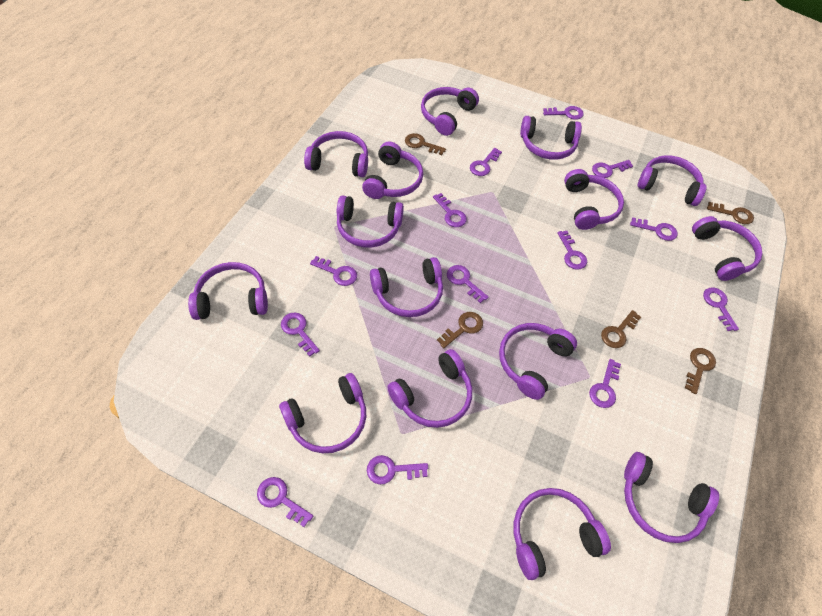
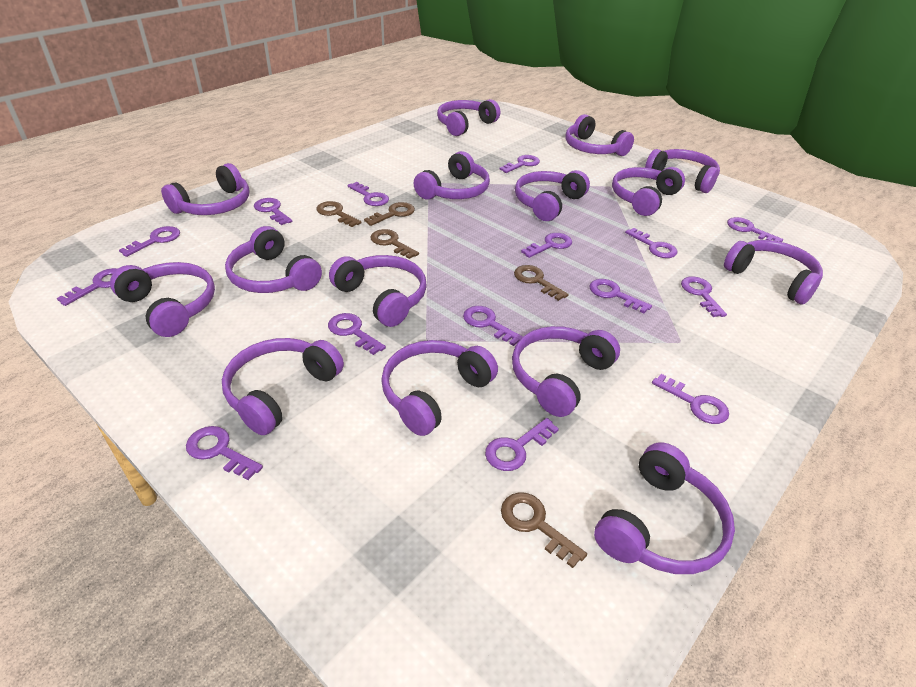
purple key: [257,477,313,527] [281,312,320,357] [310,256,357,286] [367,455,428,485] [433,193,467,227] [447,265,489,303] [470,148,502,176] [543,106,584,120] [557,231,587,270] [589,359,621,408] [592,160,633,178] [630,218,678,241] [703,287,739,331] = 13 -> [57,268,118,306] [119,226,180,257] [186,426,263,480] [254,198,292,225] [328,313,386,355] [348,182,389,206] [463,306,523,346] [485,418,559,471] [500,155,540,173] [521,233,572,258] [590,279,652,313] [625,228,677,258] [652,374,729,424] [681,277,727,317] [727,217,783,242] = 15

